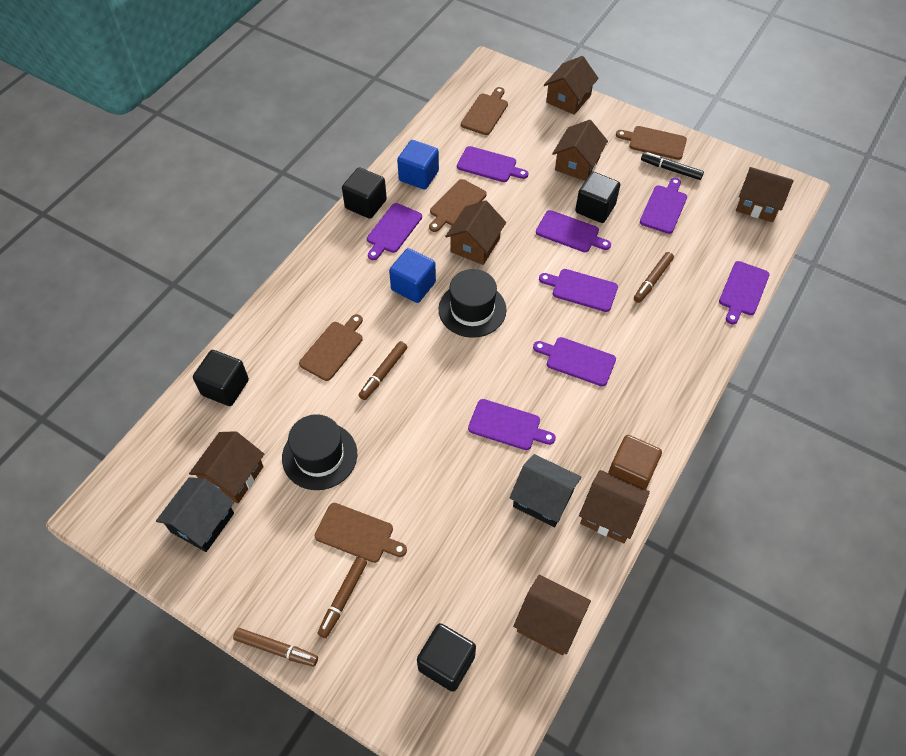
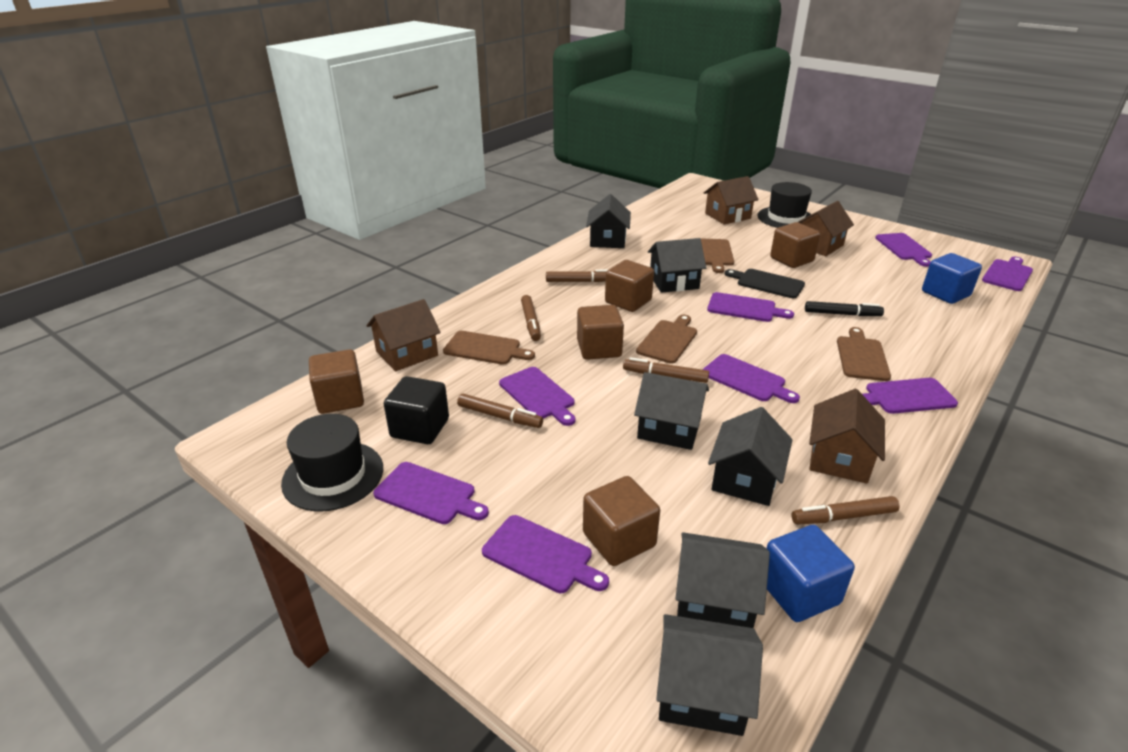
black cube: [193,350,249,406] [342,167,387,219] [417,623,476,692] [575,172,620,223] = 4 -> [384,376,449,444] = 1
black cutting board: none = 0 -> [725,269,805,298] = 1
black house: [156,477,234,552] [509,454,582,528] = 2 -> [586,194,631,248] [634,372,709,450] [648,238,706,293] [656,614,763,736] [676,532,770,628] [708,407,792,506] = 6
brown cube: [608,435,662,489] = 1 -> [309,349,364,414] [577,305,624,360] [583,476,660,566] [605,260,654,312] [770,222,820,268] = 5
brown cutting board: [299,314,363,381] [315,503,407,563] [429,179,487,232] [461,87,508,135] [616,126,687,160] = 5 -> [443,331,535,365] [636,315,697,364] [700,238,734,273] [837,327,891,381] = 4
brown house: [189,431,264,503] [445,200,506,265] [513,575,591,655] [544,56,599,115] [552,120,608,181] [579,470,650,543] [736,167,794,222] = 7 -> [367,299,441,371] [704,176,759,224] [798,201,854,256] [809,389,885,484] = 4
brown marker: [233,628,318,667] [317,557,367,638] [359,341,407,400] [634,252,674,303] = 4 -> [457,394,543,428] [521,295,541,341] [546,270,608,282] [623,357,709,383] [791,496,900,525] = 5

